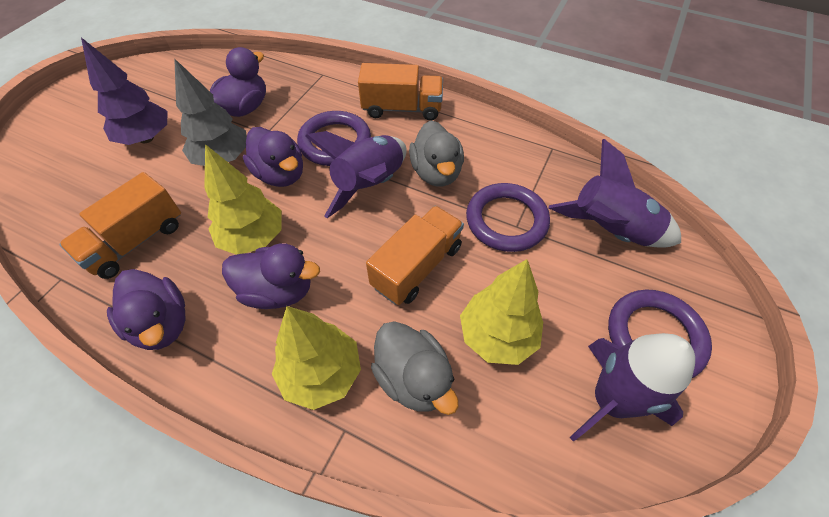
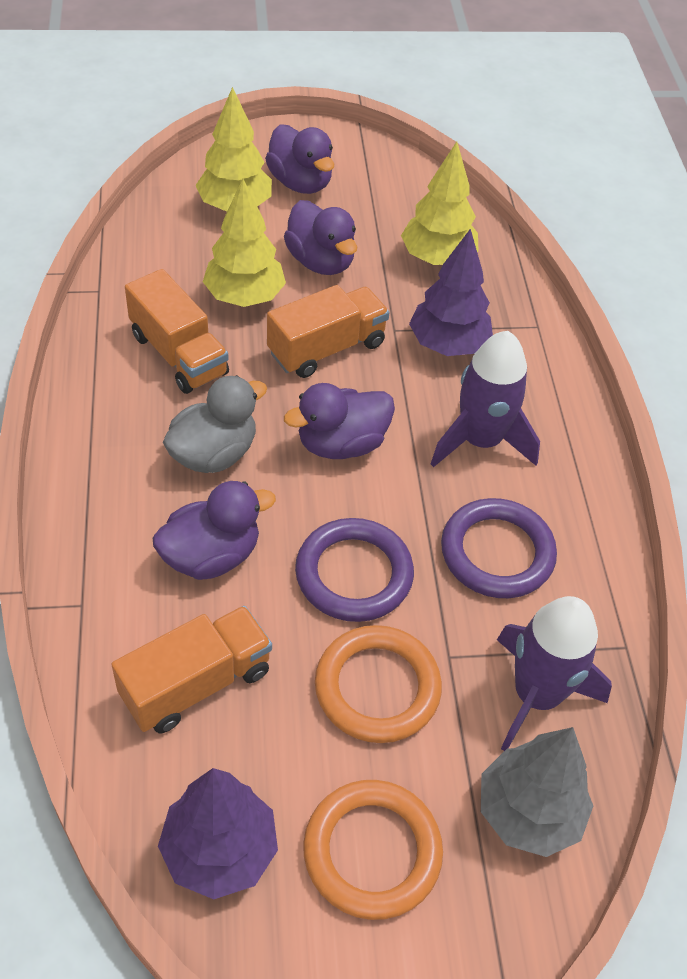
grey duck: [371,321,459,415] [409,120,464,187] = 2 -> [163,375,267,473] = 1
orange ring: none = 0 -> [303,780,443,920] [315,625,442,743] = 2
purple ring: [297,111,371,166] [466,183,550,252] [608,290,712,378] = 3 -> [295,518,414,622] [441,498,557,598] = 2
purple rocket: [305,131,407,218] [548,139,681,248] [569,333,695,442] = 3 -> [431,331,540,467] [497,596,612,751] = 2
purple tree: [81,37,168,145] = 1 -> [158,768,278,899] [409,229,493,356] = 2

